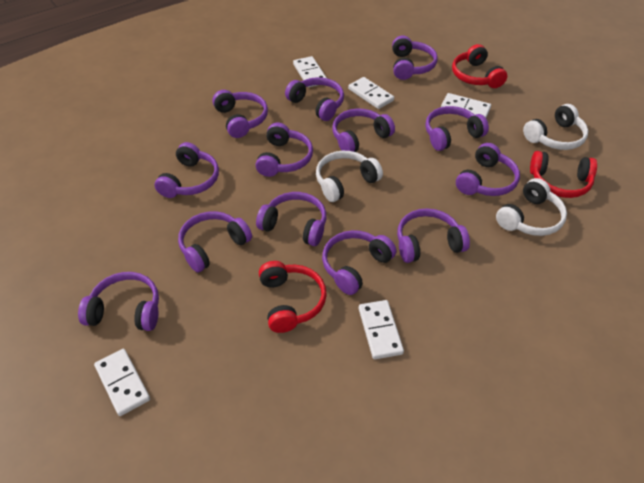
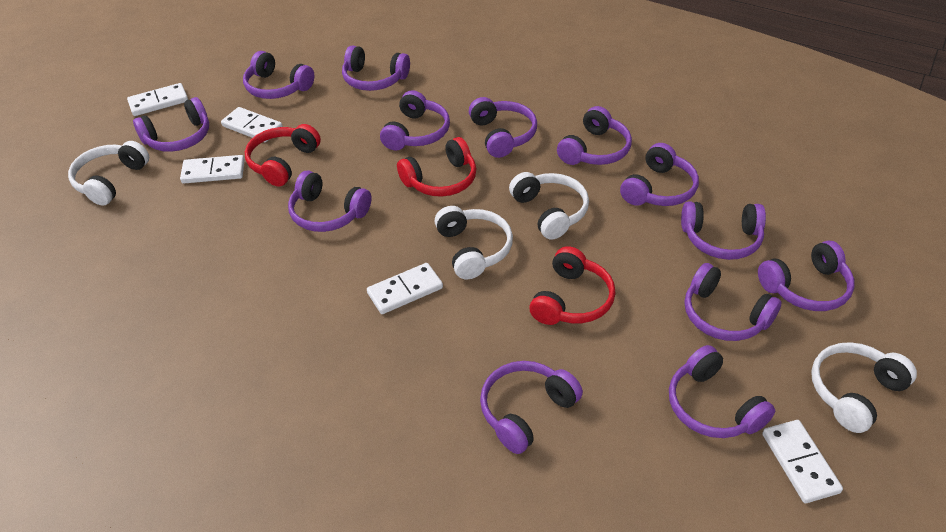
white headphones: [316,151,383,202] [496,178,567,236] [523,104,588,150] = 3 -> [68,141,149,206] [435,206,513,279] [509,172,589,240] [811,342,917,433] = 4

